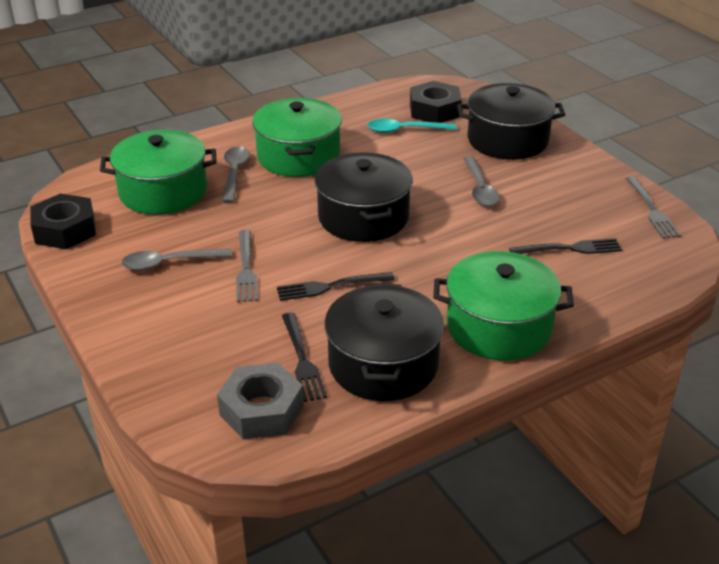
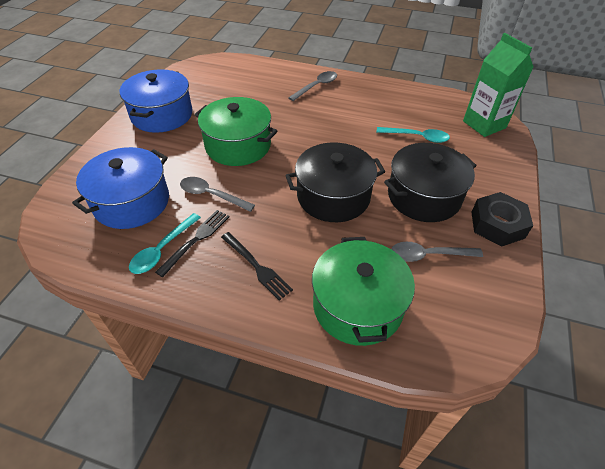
black fork: [277,272,395,301] [282,313,327,402] [509,238,622,254] = 3 -> [155,210,229,277] [221,232,293,300] = 2
black nut: [31,193,96,249] [410,81,462,123] = 2 -> [471,192,533,246] = 1
black pot: [314,153,413,242] [324,283,444,401] [457,83,565,160] = 3 -> [285,142,385,222] [384,143,477,222] = 2
blue pot: none = 0 -> [72,147,169,229] [120,69,193,133] = 2
green carton: none = 0 -> [463,33,534,137] = 1
green pot: [100,130,217,215] [252,98,342,177] [433,251,574,360] = 3 -> [195,97,278,166] [312,237,415,346] = 2
grey fork: [236,230,258,302] [626,176,681,238] = 2 -> none = 0
grey nut: [217,362,304,439] = 1 -> none = 0
turquoise spoon: [367,119,457,133] = 1 -> [129,213,201,274] [376,127,450,143] = 2

